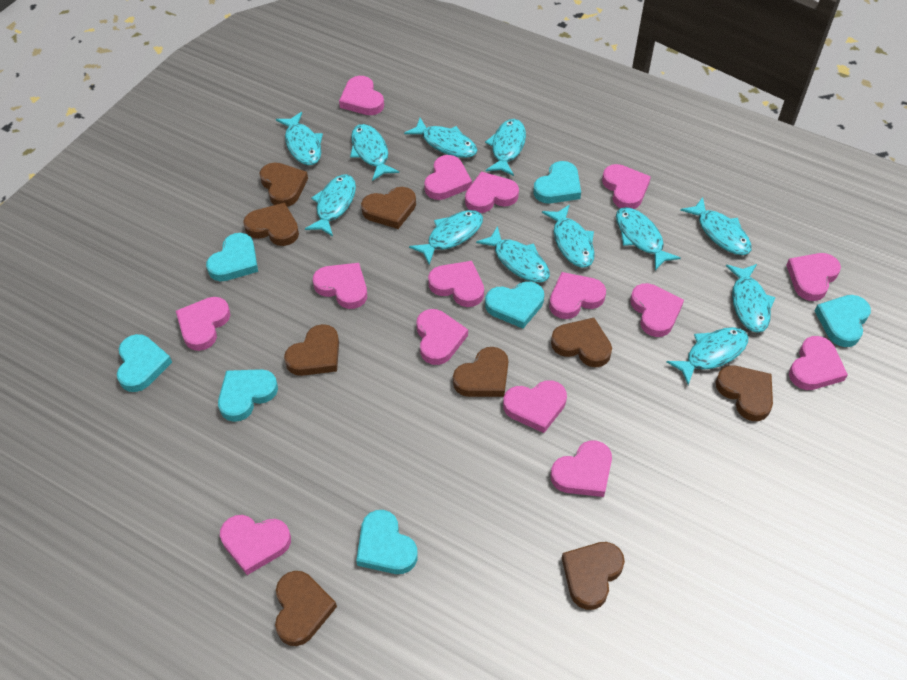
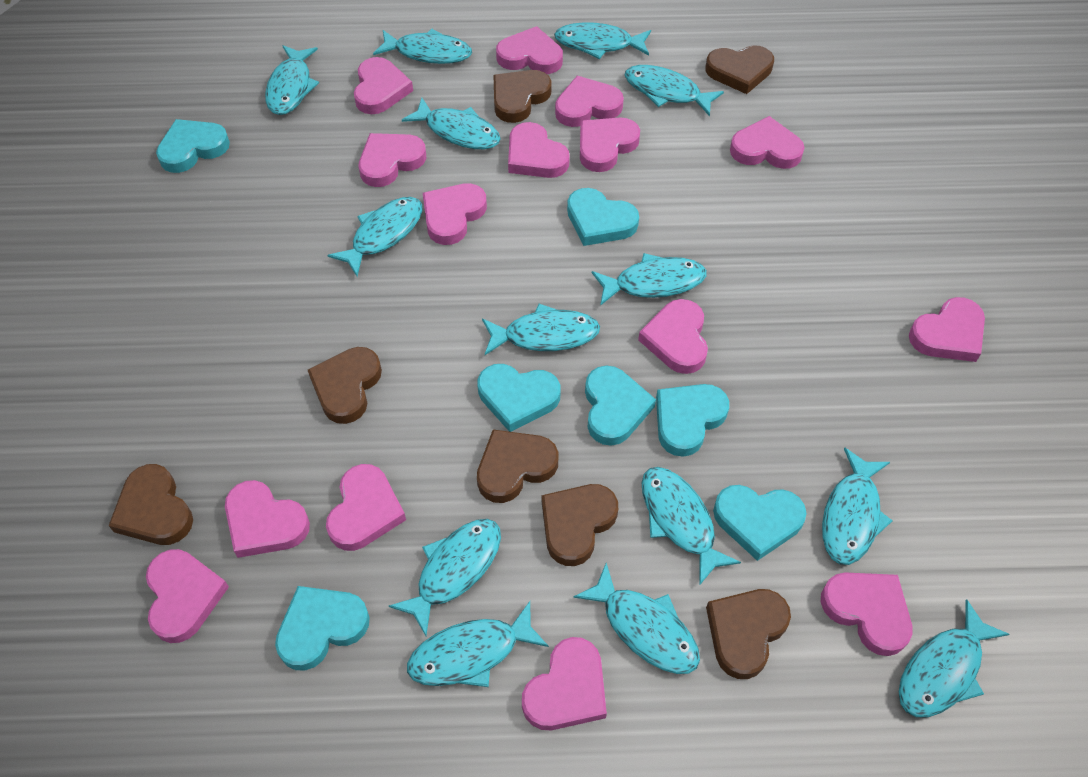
brown heart: [243,203,299,246] [260,162,308,207] [275,571,337,646] [284,324,339,376] [361,187,416,229] [453,347,508,397] [551,318,612,367] [562,542,625,610] [716,366,773,421] = 9 -> [109,464,193,545] [308,347,382,424] [477,430,558,503] [493,70,552,123] [542,484,618,566] [706,45,774,94] [706,589,791,679] = 7
turquoise fish: [276,112,323,165] [305,175,356,237] [350,124,399,181] [404,118,477,158] [409,210,483,265] [476,226,550,282] [485,119,526,176] [542,205,595,267] [616,207,681,270] [667,327,748,385] [680,197,752,255] [726,264,776,333] = 12 -> [265,45,319,115] [327,197,423,277] [373,29,472,64] [389,519,501,636] [402,97,501,149] [407,601,549,687] [482,304,600,355] [554,22,651,59] [573,563,700,674] [592,253,707,306] [625,65,724,116] [642,467,741,586] [822,447,892,565] [899,599,1010,718] = 14

